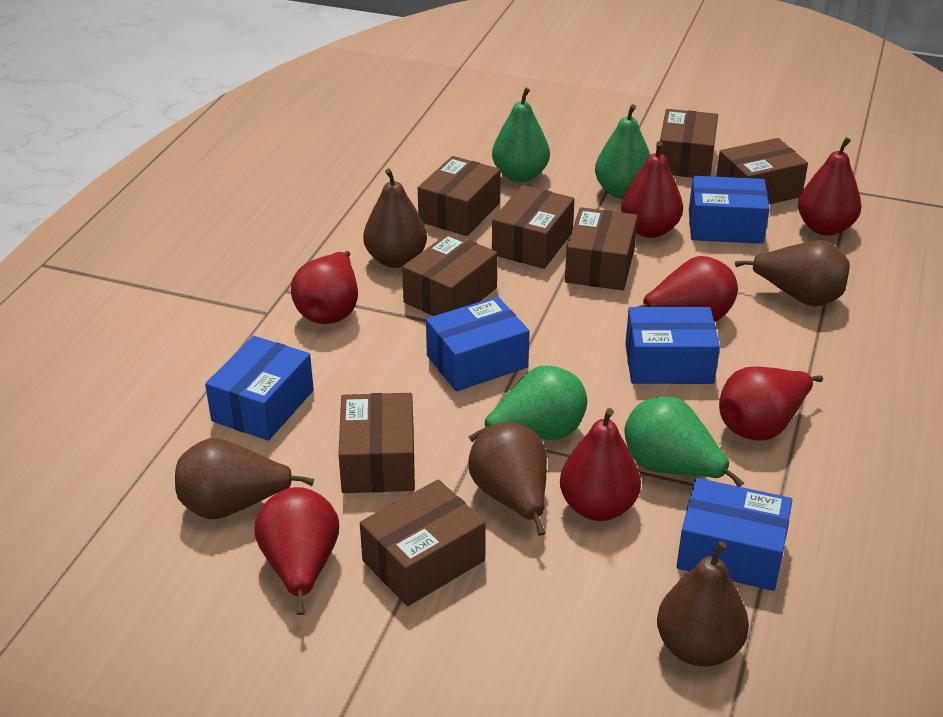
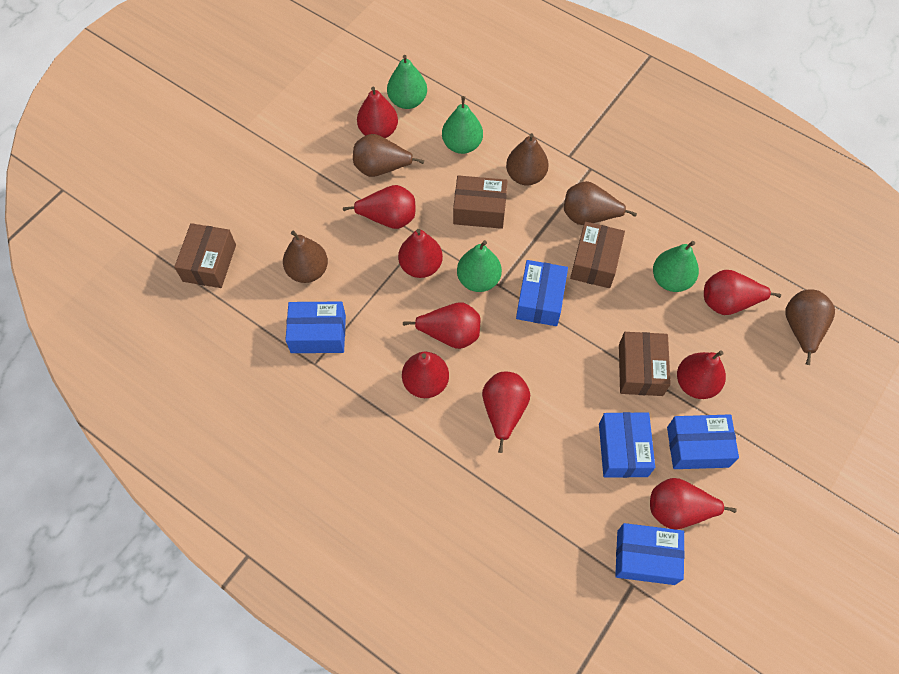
brown box: [338,393,415,493] [360,479,486,606] [402,232,498,316] [418,156,501,236] [492,185,575,269] [565,207,638,290] [660,109,718,177] [716,138,808,204] = 8 -> [174,223,236,288] [453,175,507,229] [570,222,625,288] [619,332,671,396] = 4
red pear: [254,487,339,615] [291,251,358,324] [560,408,641,521] [621,141,683,238] [637,256,738,322] [719,366,823,441] [798,137,862,236] = 7 -> [343,185,415,229] [357,87,398,138] [398,229,443,278] [402,352,449,398] [403,302,480,349] [482,372,530,453] [650,478,737,530] [677,351,726,399] [704,270,781,315] = 9

